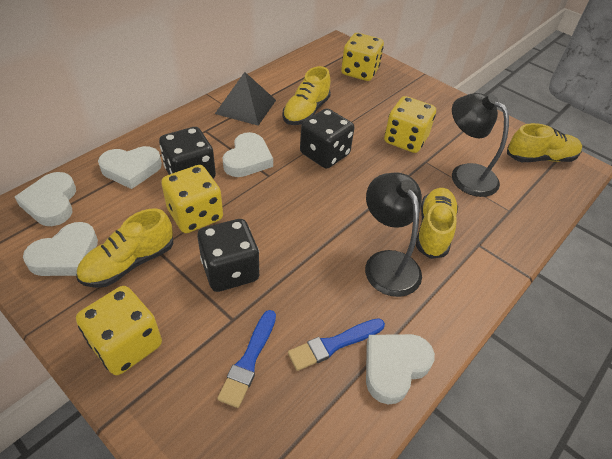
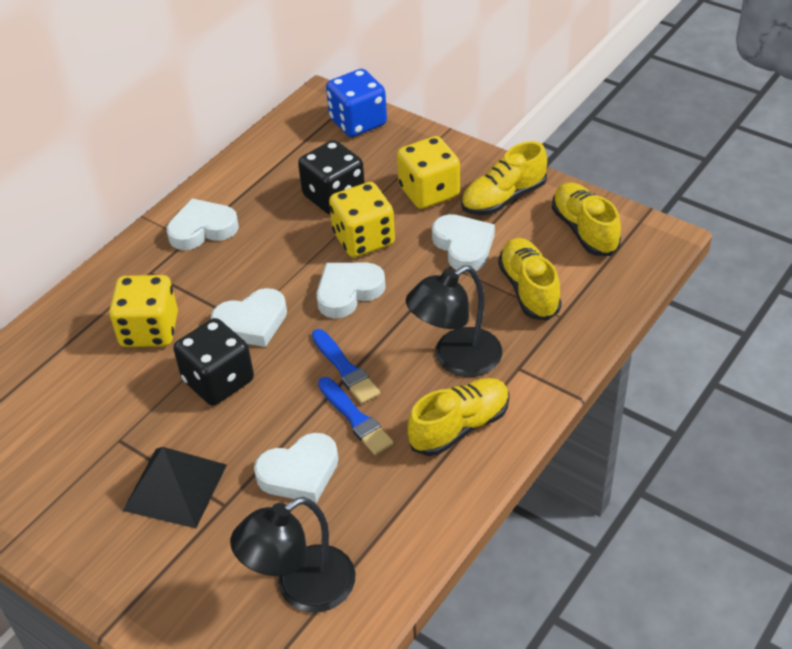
black dice: [159,127,216,179] [197,219,260,292] [300,108,354,169] = 3 -> [173,318,254,406] [298,140,365,214] = 2
blue dice: none = 0 -> [326,69,387,137] = 1
yellow dice: [76,286,162,375] [161,165,223,233] [341,33,384,81] [384,96,436,153] = 4 -> [109,275,178,347] [329,182,395,258] [397,136,460,209] = 3

